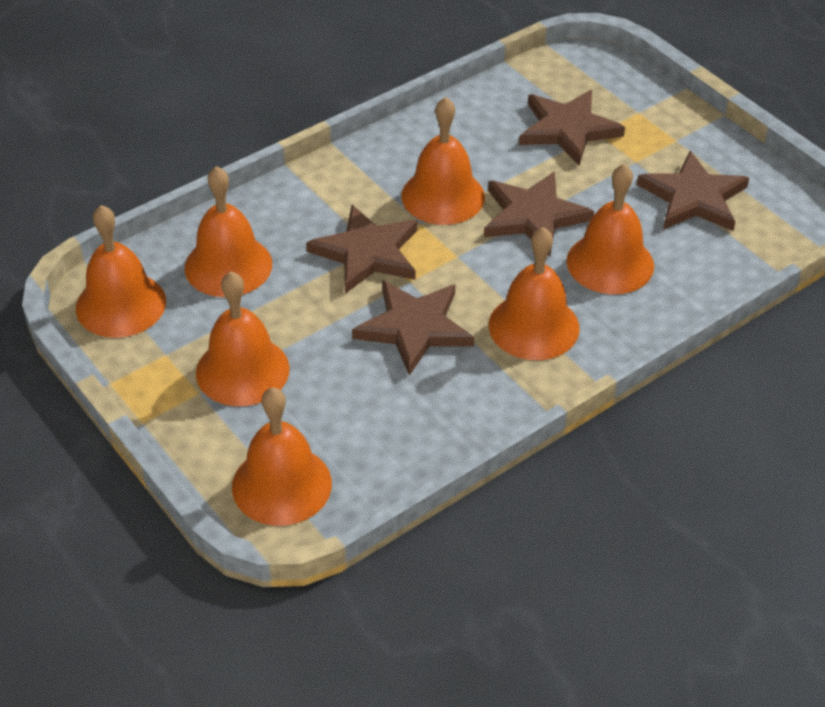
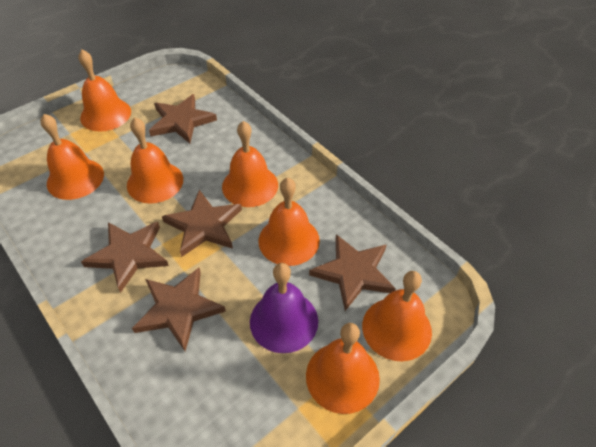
purple bell: none = 0 -> [250,263,318,353] = 1

